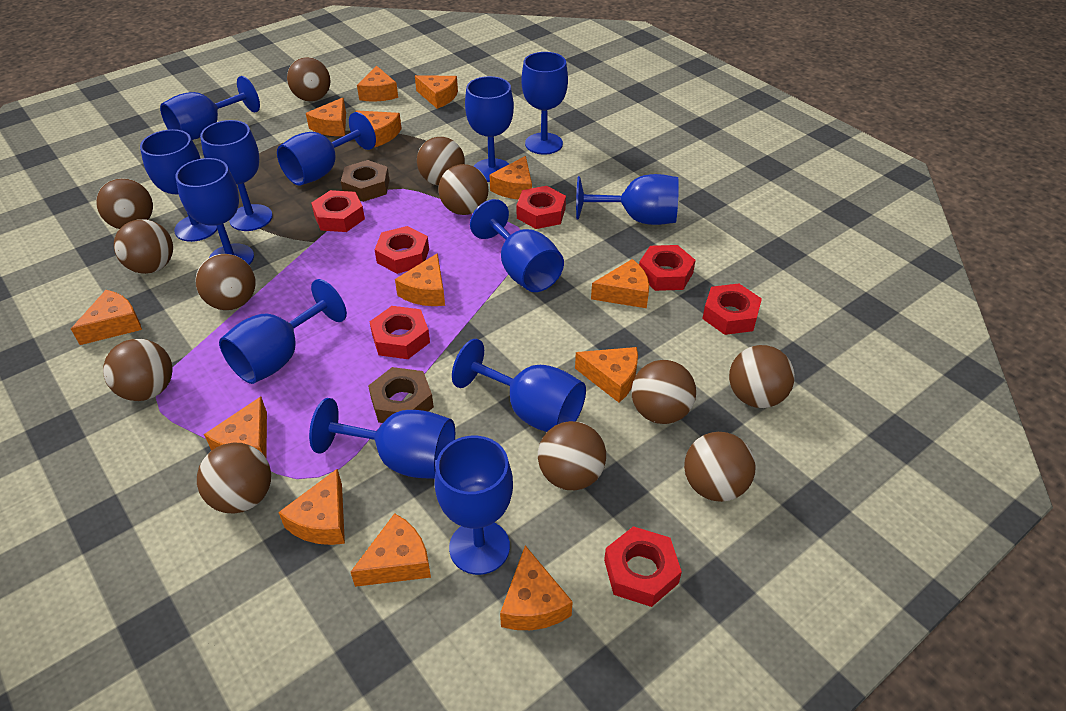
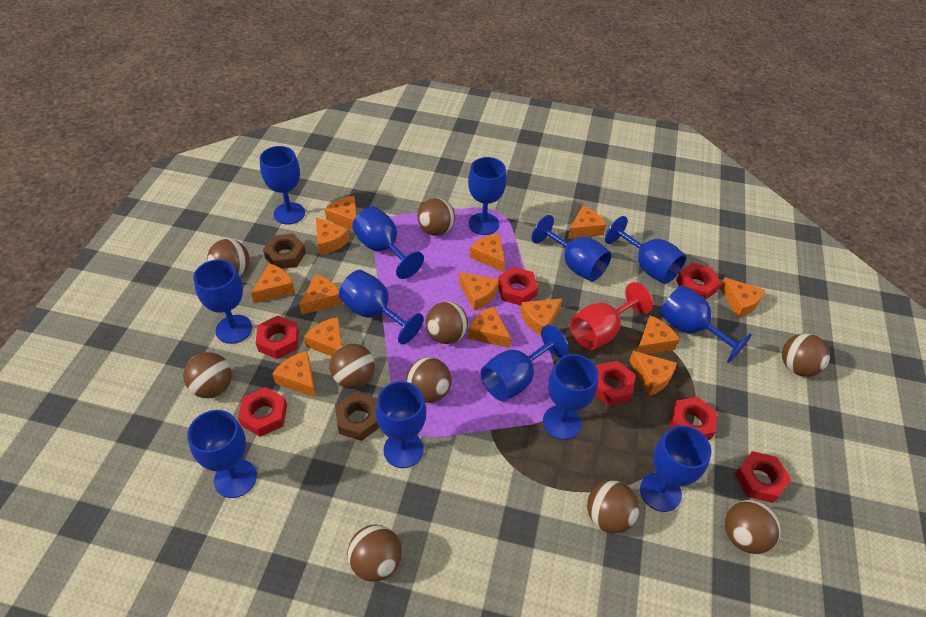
brown ball: [96,178,153,229] [103,339,173,401] [114,219,173,274] [195,254,256,310] [197,443,271,513] [287,57,331,102] [417,137,465,186] [438,164,489,215] [538,421,606,490] [631,360,696,424] [684,432,756,502] [729,345,795,408] = 12 -> [183,352,232,398] [207,239,249,276] [330,344,375,389] [348,525,402,582] [406,357,452,403] [418,198,455,236] [425,302,468,344] [587,481,639,534] [725,500,781,554] [782,334,830,377] = 10
orange cheese: [71,290,142,345] [204,397,267,458] [278,469,345,545] [306,98,346,136] [351,513,431,587] [356,110,402,147] [357,65,398,102] [395,253,445,306] [415,75,458,109] [490,156,532,199] [500,545,573,630] [575,347,638,403] [591,259,649,308] = 13 -> [251,264,295,303] [272,351,316,397] [299,274,342,315] [304,317,342,356] [316,217,350,255] [325,196,357,230] [459,272,499,311] [468,306,511,348] [470,234,505,272] [520,298,563,335] [568,206,606,239] [629,351,677,396] [637,315,680,354] [719,277,765,318] = 14
red goblet: none = 0 -> [570,282,653,350] = 1

